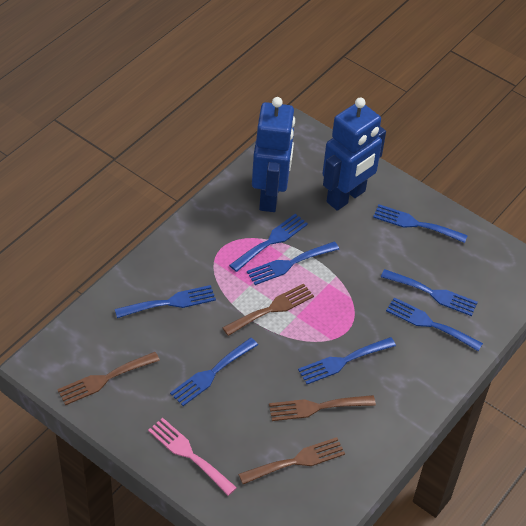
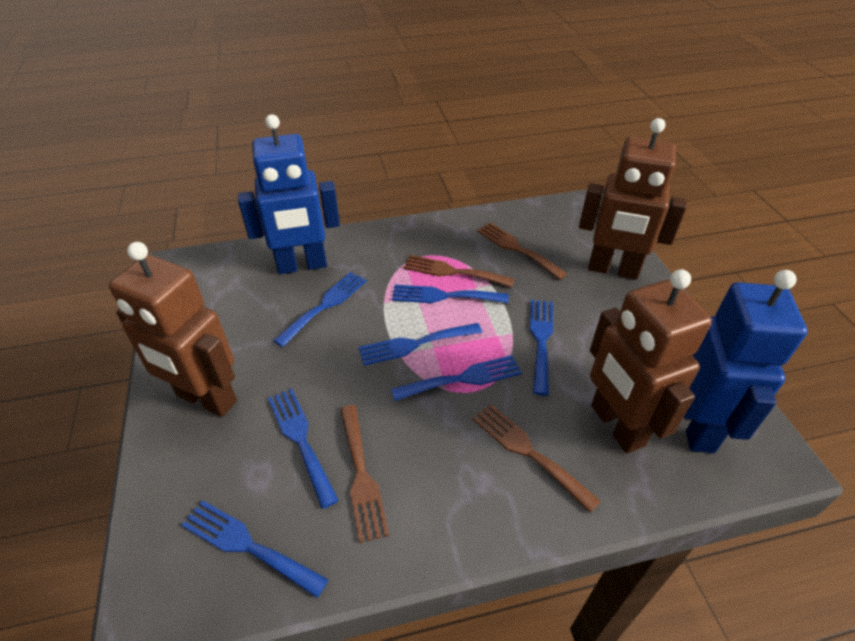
blue fork: [115,285,216,318] [170,338,258,406] [229,214,308,272] [247,242,339,285] [298,337,396,384] [373,204,468,243] [381,269,478,316] [386,297,483,351] = 8 -> [182,500,329,598] [268,388,339,509] [273,272,367,347] [358,323,482,366] [391,355,522,401] [392,285,509,303] [530,300,553,395] = 7
brown robot: none = 0 -> [109,242,237,417] [579,118,687,279] [590,269,712,453] = 3
pink fork: [148,418,237,496] = 1 -> none = 0

